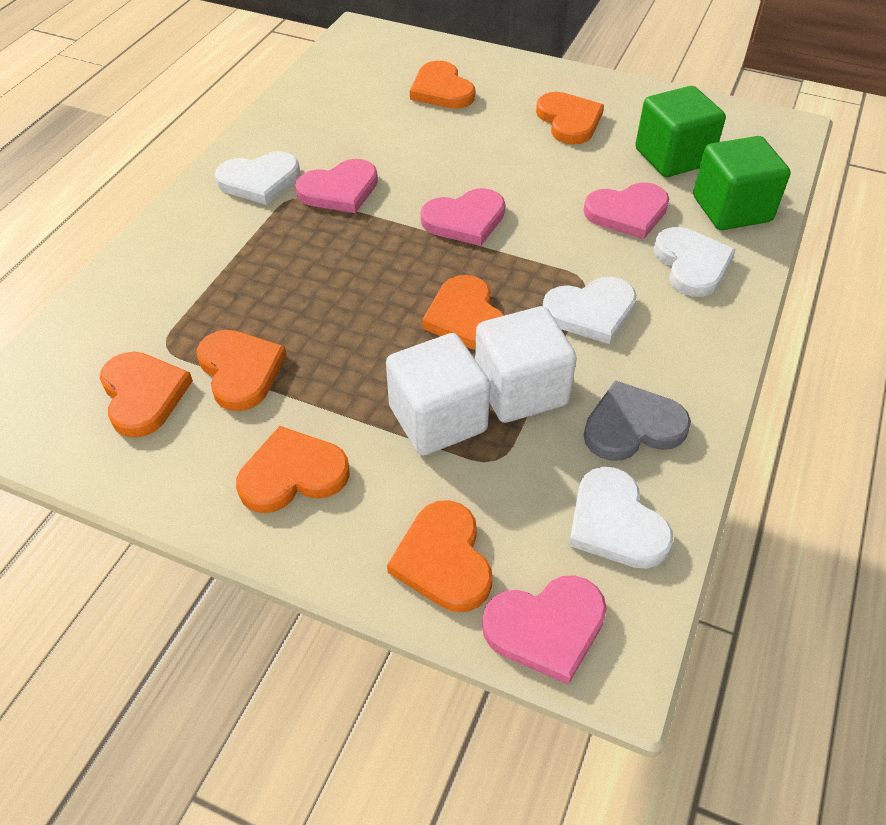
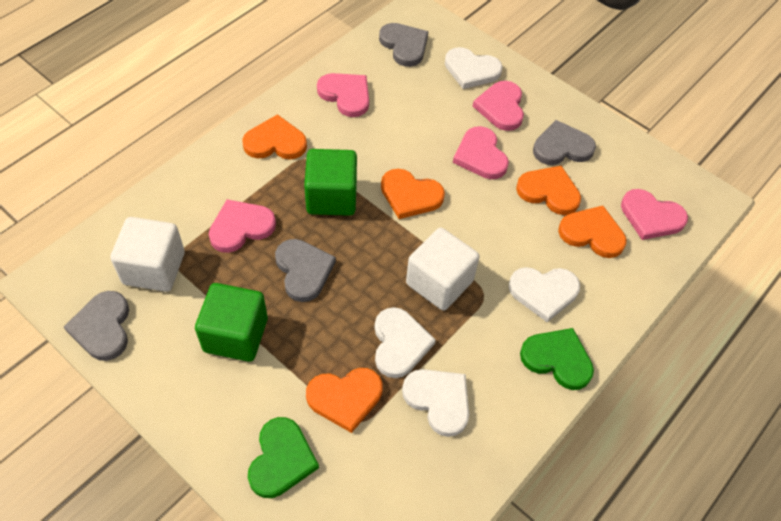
green heart: none = 0 -> [248,417,319,498] [520,328,594,390] = 2
grey heart: [584,380,691,461] = 1 -> [64,291,129,361] [275,239,336,302] [379,23,428,67] [533,120,596,165] = 4
orange heart: [100,352,193,438] [197,330,287,411] [236,426,350,513] [387,500,492,612] [410,61,475,109] [422,275,504,350] [536,92,604,144] = 7 -> [242,114,307,160] [306,368,383,433] [381,169,445,219] [516,166,581,215] [558,206,627,258] = 5
pink heart: [295,159,378,213] [421,188,505,246] [482,575,607,685] [583,182,669,239] = 4 -> [209,199,276,253] [317,73,369,117] [453,126,509,179] [473,81,524,131] [621,189,688,240] = 5

